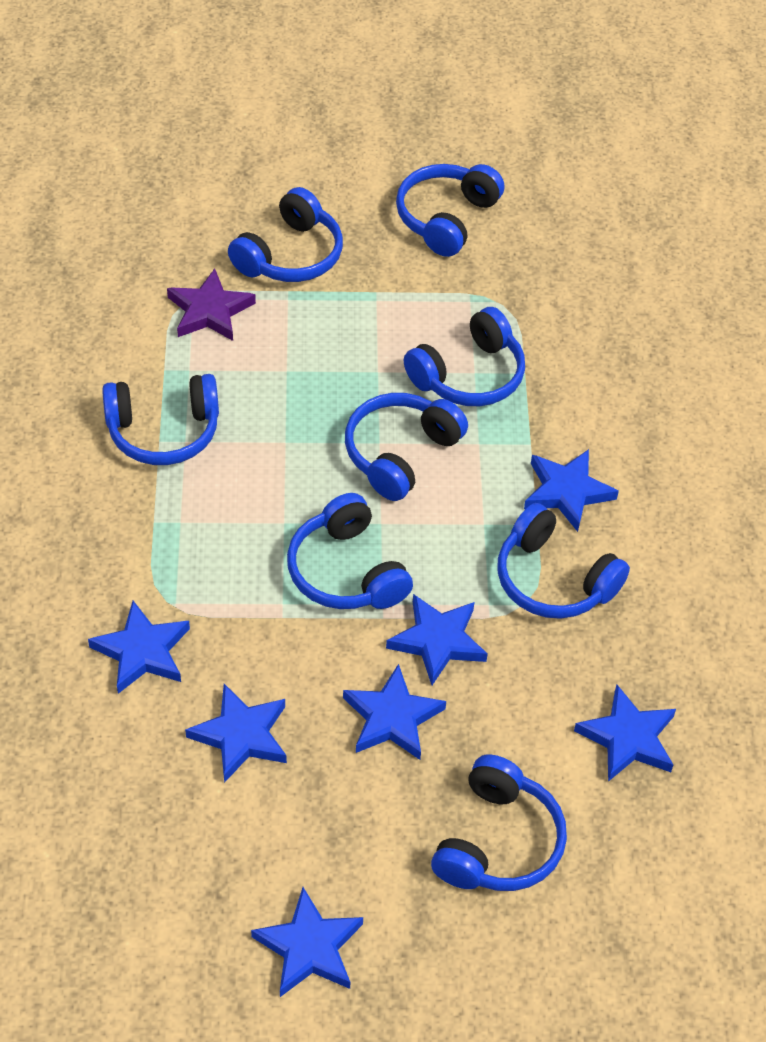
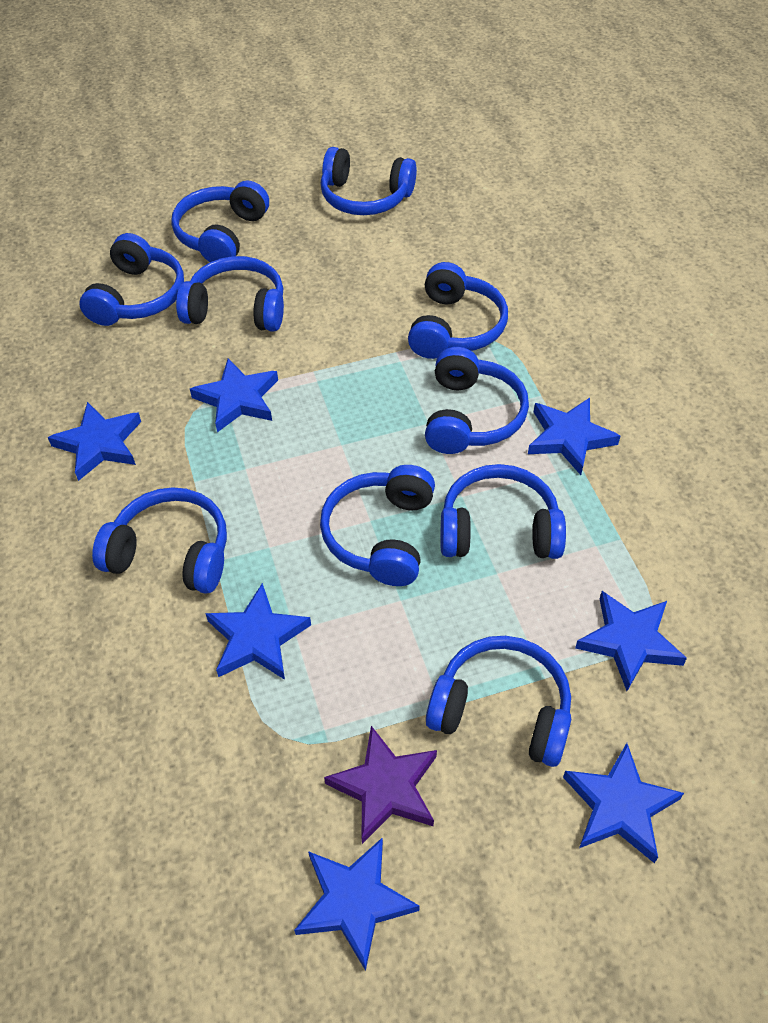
blue headphones: [102,374,219,465] [228,187,343,282] [287,493,413,609] [345,393,468,501] [396,164,504,257] [404,307,525,406] [431,754,567,891] [497,503,630,619] = 8 -> [80,233,184,326] [92,487,227,594] [171,181,269,262] [176,256,284,332] [320,465,435,586] [321,147,417,215] [408,262,508,359] [425,347,529,454] [426,636,571,767] [440,464,566,559] = 10

